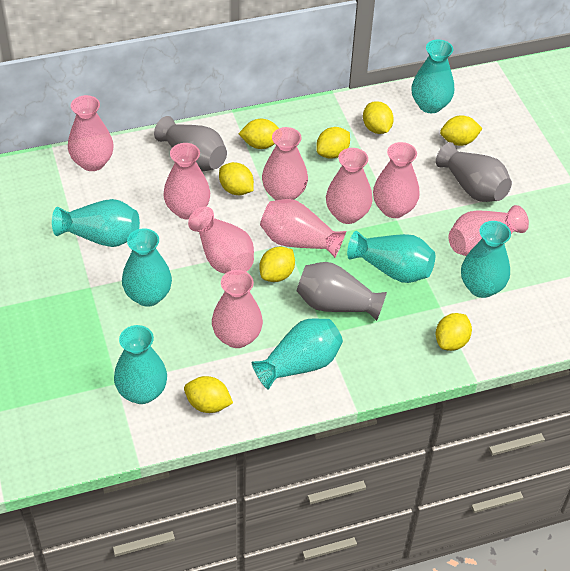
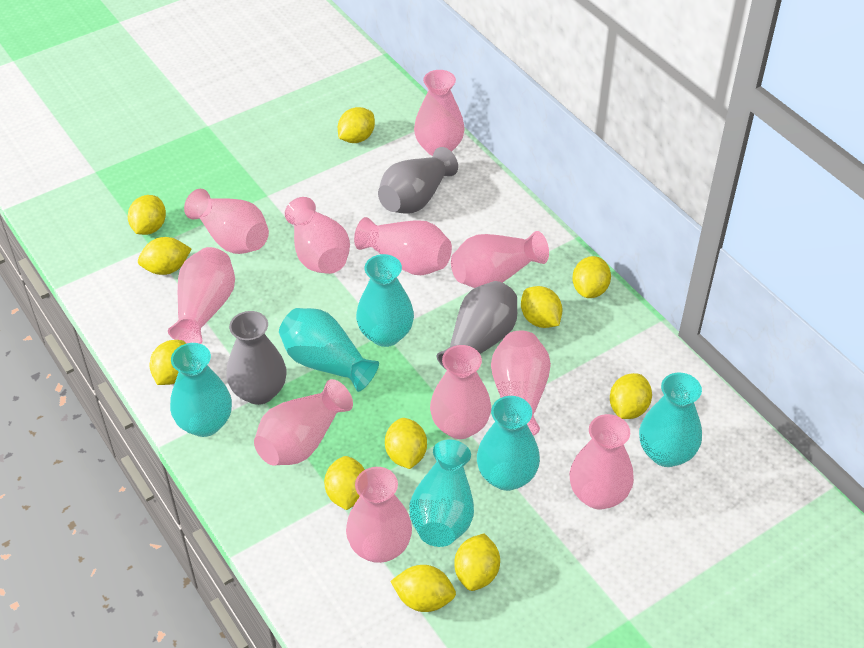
pink vase: [68,95,114,171] [163,143,210,219] [188,207,254,274] [212,270,263,348] [260,199,346,258] [262,127,308,200] [326,148,373,224] [373,142,420,218] [448,205,529,256] = 9 -> [168,247,235,344] [184,189,269,254] [254,379,353,465] [285,197,350,274] [346,467,412,563] [354,217,452,275] [414,70,465,156] [430,345,491,439] [451,231,549,288] [491,331,551,436] [570,414,634,510] = 11
turquoise vase: [52,199,140,247] [114,325,167,404] [122,228,172,307] [252,318,343,390] [347,231,435,283] [411,40,454,113] [461,221,511,298] = 7 -> [170,343,232,437] [279,308,379,392] [356,254,414,347] [409,439,474,547] [477,396,540,491] [639,372,702,467] = 6
yellow lemon: [184,376,233,413] [219,162,254,195] [238,119,279,149] [259,247,295,282] [316,127,350,159] [363,101,394,134] [435,313,472,351] [440,115,483,146] = 8 -> [128,195,166,235] [138,237,191,275] [150,340,186,385] [324,456,365,510] [338,107,375,143] [385,418,427,469] [390,565,456,612] [454,533,500,591] [521,286,562,328] [572,256,611,298] [610,373,652,419] = 11

